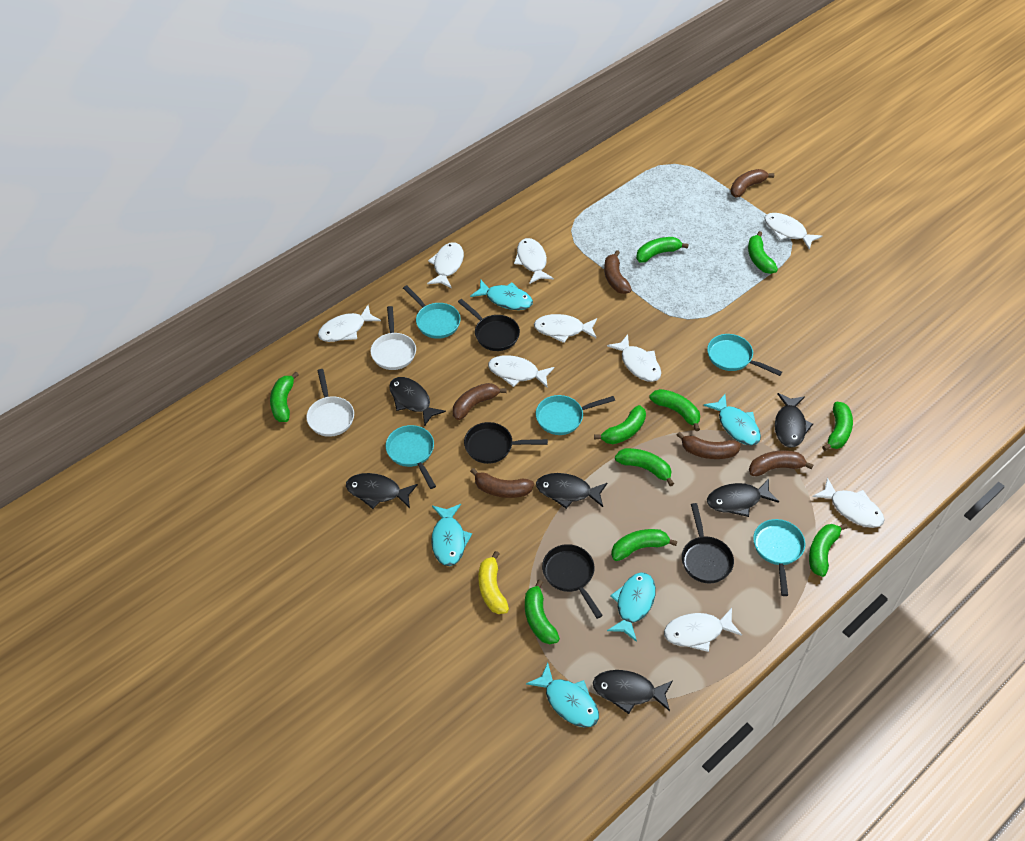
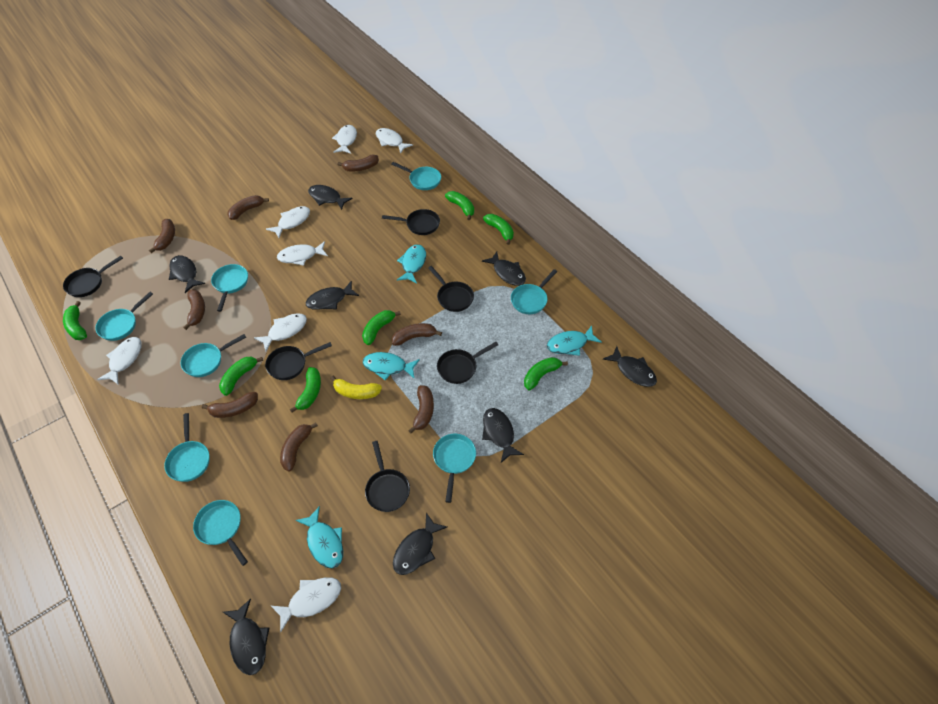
black fish: [346,473,418,509] [389,377,446,427] [536,473,607,509] [593,670,673,714] [707,479,779,517] [775,393,813,448] = 6 -> [169,255,205,293] [223,599,269,675] [306,281,359,310] [308,185,353,210] [393,512,447,575] [482,252,526,286] [482,408,524,462] [603,346,657,387] = 8
black pan: [458,299,520,351] [464,422,548,464] [542,544,603,619] [682,503,734,583] = 4 -> [63,256,123,297] [265,342,332,380] [365,441,410,512] [382,209,440,235] [428,266,474,312] [437,342,498,384] = 6
brown banana: [453,383,506,420] [470,468,534,498] [604,250,632,294] [677,432,741,459] [730,169,774,198] [749,451,813,476] = 6 -> [149,219,175,253] [183,289,205,330] [202,392,258,418] [227,195,269,220] [280,423,318,471] [337,155,379,171] [392,323,442,346] [408,385,434,433] = 8
green banana: [270,372,299,422] [525,580,560,644] [594,405,646,444] [611,529,677,561] [615,448,674,486] [636,237,689,263] [650,389,700,431] [748,231,778,274] [809,523,848,577] [822,401,853,451] = 10 -> [63,301,87,340] [219,357,263,396] [290,367,321,413] [362,310,401,345] [445,191,474,220] [483,214,514,245] [524,357,568,390] = 7
turquoise fish: [431,504,472,566] [470,279,533,310] [526,663,599,728] [607,572,656,642] [703,394,761,445] = 5 -> [295,506,343,568] [363,352,420,380] [397,244,426,283] [547,326,602,356] = 4
turquoise pan: [385,425,436,489] [403,285,461,339] [536,395,615,435] [707,334,782,376] [753,519,805,596] = 5 -> [95,292,153,341] [164,413,210,482] [181,334,246,377] [193,500,248,566] [211,264,248,312] [391,162,441,190] [433,434,476,503] [511,269,557,314] = 8
white fish: [318,305,381,342] [427,242,464,288] [488,355,554,388] [514,238,554,284] [534,314,597,343] [607,335,661,382] [664,608,742,652] [764,213,822,250] [813,477,884,528] = 9 -> [97,337,142,385] [254,313,307,352] [266,206,310,238] [271,577,341,633] [277,241,328,266] [332,125,357,154] [376,128,413,154] = 7
white pan: [306,369,354,437] [371,306,416,370] = 2 -> none = 0

